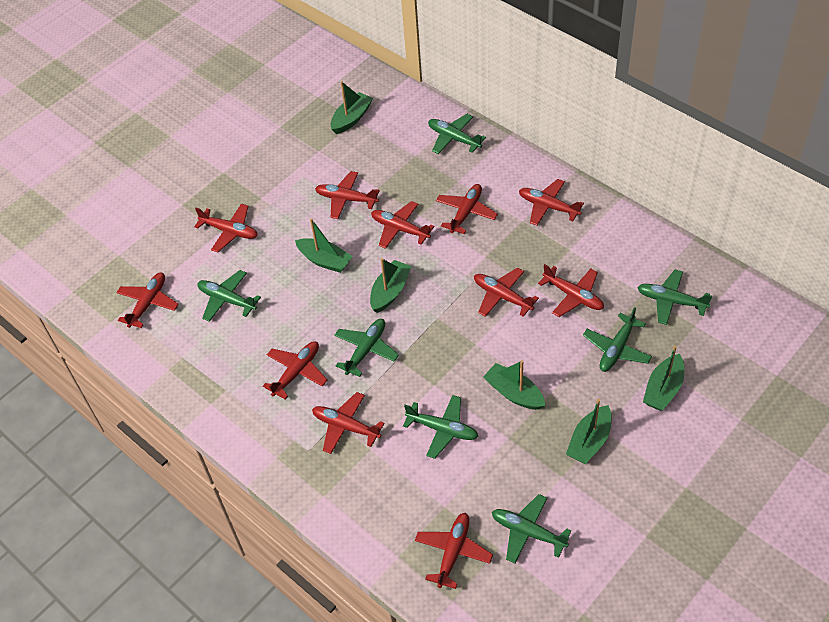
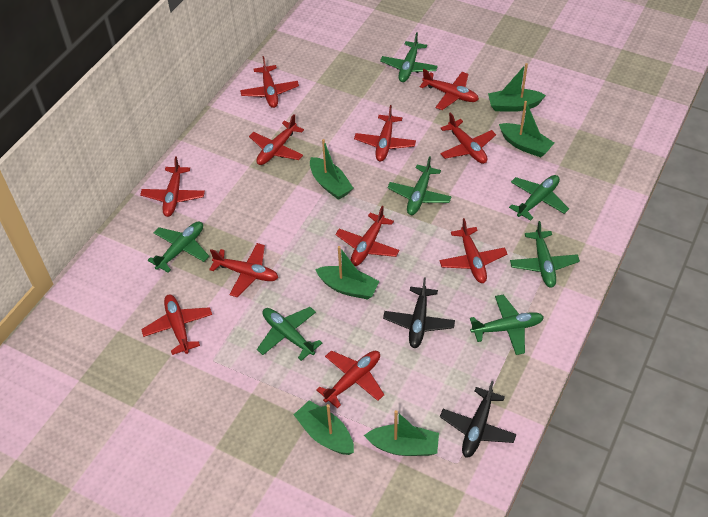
black plane: none = 0 -> [383,277,455,348] [440,381,517,458] = 2

